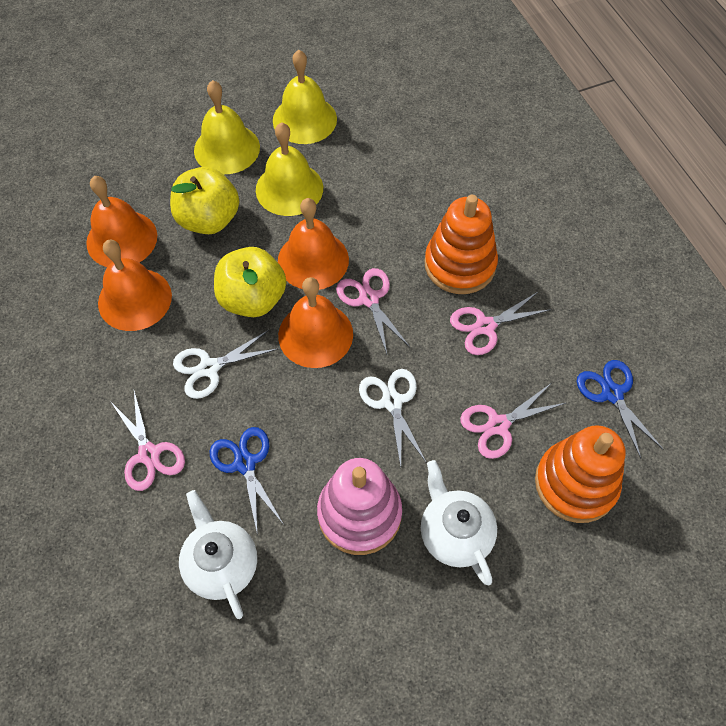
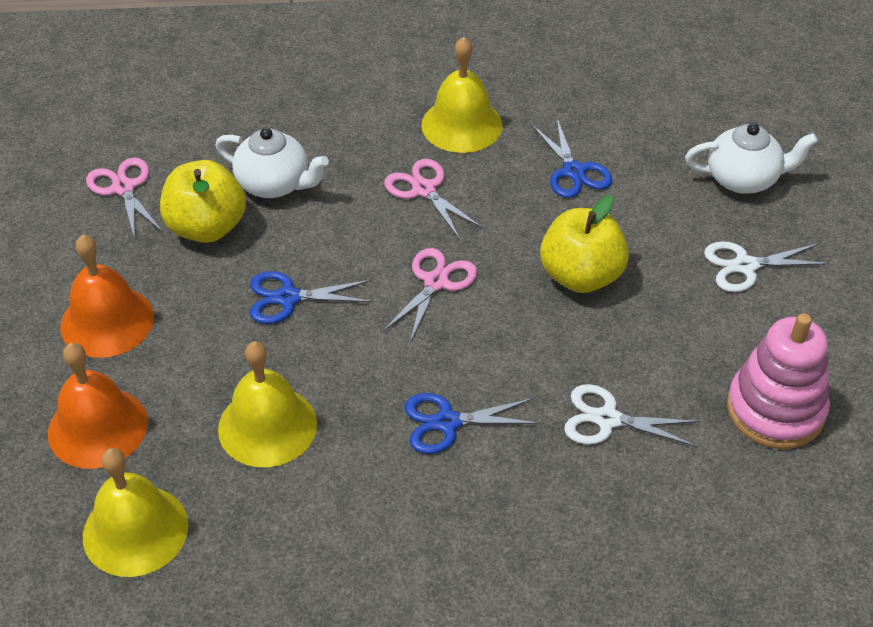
blue scissors: [210,427,284,536] [577,360,664,458] = 2 -> [250,271,373,324] [405,393,540,454] [532,119,613,198] = 3
orange bell: [86,176,157,267] [98,240,172,331] [278,198,349,290] [278,277,353,368] = 4 -> [48,343,148,469] [60,234,154,358] = 2
orange stacking toy: [424,195,498,294] [535,425,625,523] = 2 -> none = 0
pink scissors: [110,391,185,491] [336,268,410,354] [450,291,552,355] [460,384,566,459] = 4 -> [86,158,163,239] [383,248,477,343] [384,159,483,240] = 3

